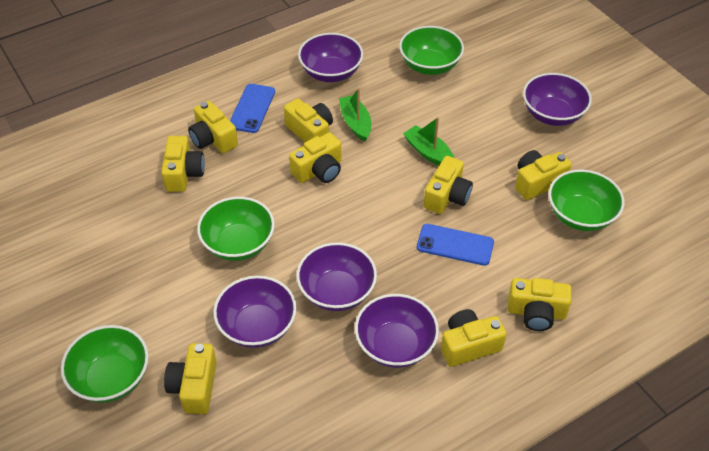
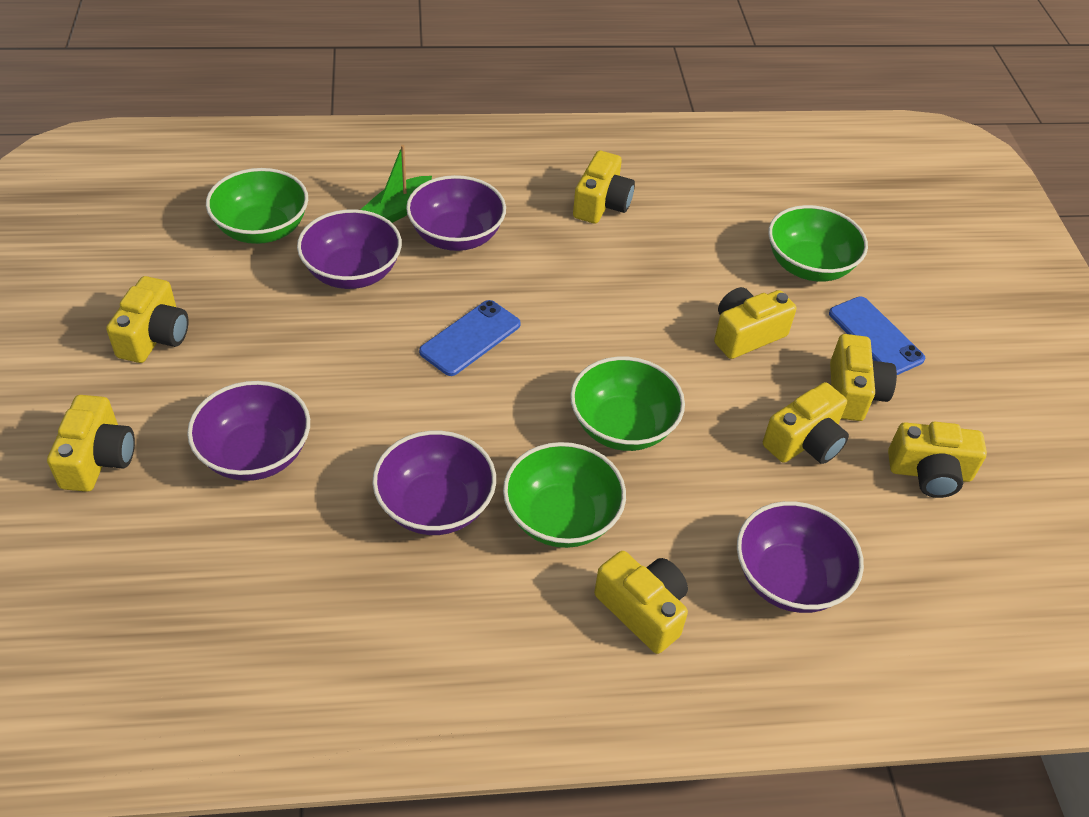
green boat: [339,88,371,142] [403,117,454,166] = 2 -> [360,145,432,223] = 1
yellow camera: [161,136,205,192] [164,343,217,414] [188,101,238,153] [284,99,333,142] [289,132,342,183] [423,156,473,214] [441,309,507,367] [508,278,572,331] [515,150,572,200] = 9 -> [47,395,135,492] [106,276,188,363] [573,151,635,224] [594,551,688,654] [714,287,796,359] [763,382,849,464] [830,334,897,421] [888,422,987,498] = 8

